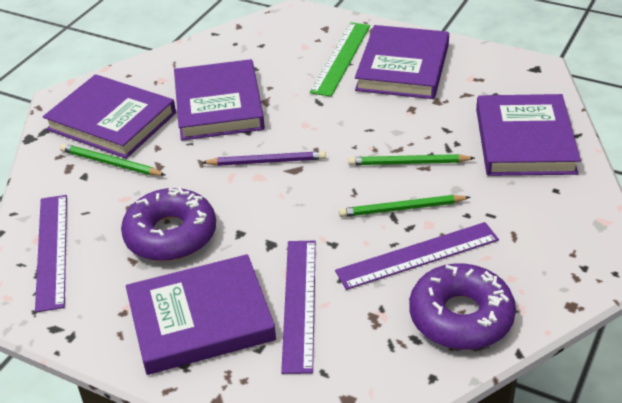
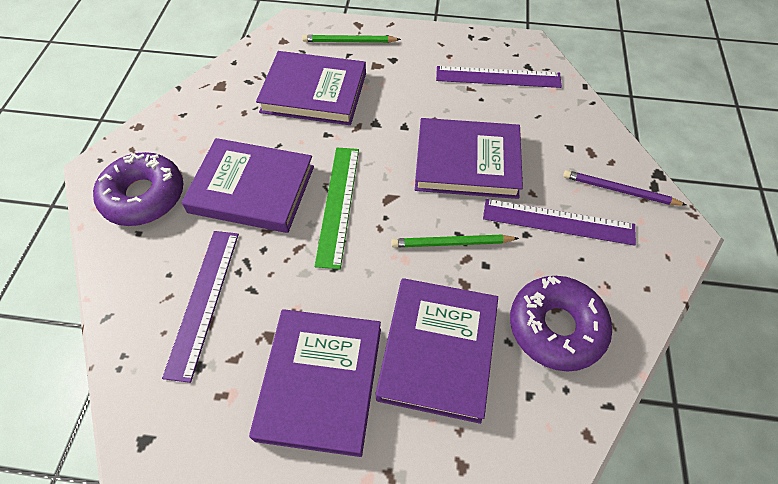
green pencil: [60,144,165,176] [339,195,470,217] [348,154,475,165] = 3 -> [302,35,401,43] [391,235,519,247] = 2

